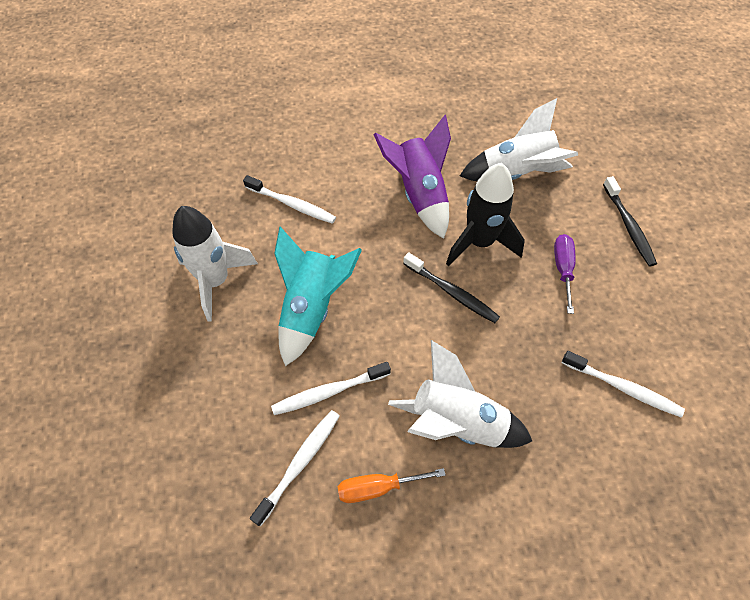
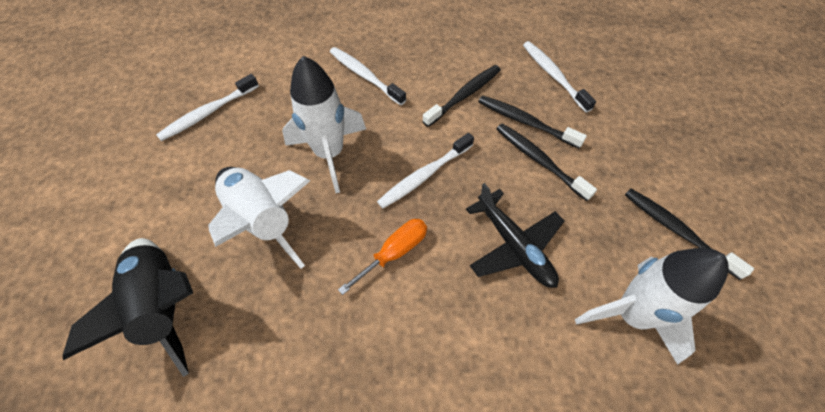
black plane: none = 0 -> [466,183,564,288] = 1
black toothbrush: [403,252,500,323] [603,176,657,266] = 2 -> [422,65,501,127] [478,95,587,149] [497,123,597,201] [625,189,754,280] = 4
purple rocket: [374,115,451,239] = 1 -> none = 0
purple screwdriver: [554,234,576,314] = 1 -> none = 0
turquoise rocket: [274,227,362,366] = 1 -> none = 0

